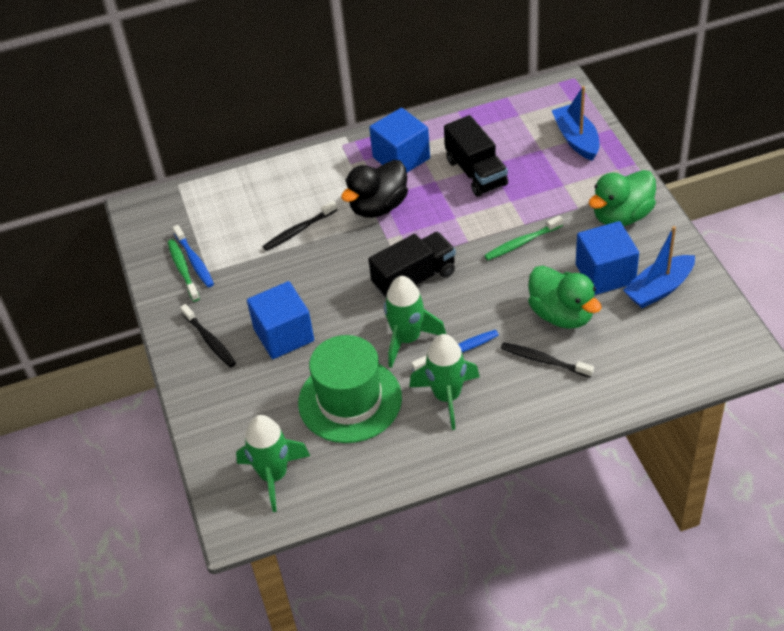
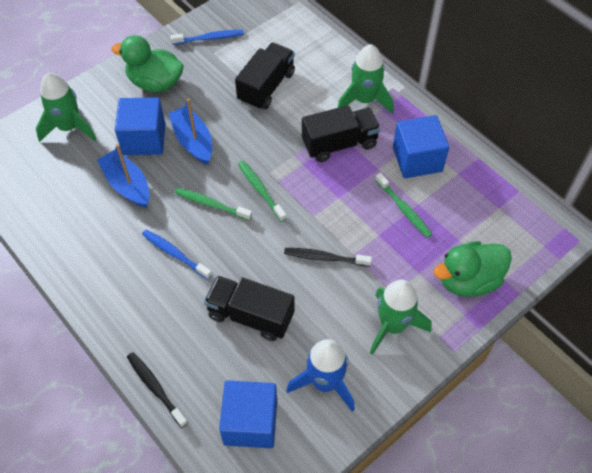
black duck: [341,160,408,218] = 1 -> none = 0
black toothbrush: [180,304,236,368] [263,201,337,251] [501,342,594,378] = 3 -> [127,352,188,428] [284,248,372,267] = 2
black truck: [369,232,456,299] [444,115,508,197] = 2 -> [204,276,295,341] [235,43,295,110] [302,105,381,162] = 3
blue rocket: none = 0 -> [286,339,355,412] = 1
green hat: [298,335,402,443] = 1 -> none = 0
green toothbrush: [168,239,200,302] [484,216,563,260] = 2 -> [174,188,252,221] [238,161,287,222] [375,173,432,238] = 3

